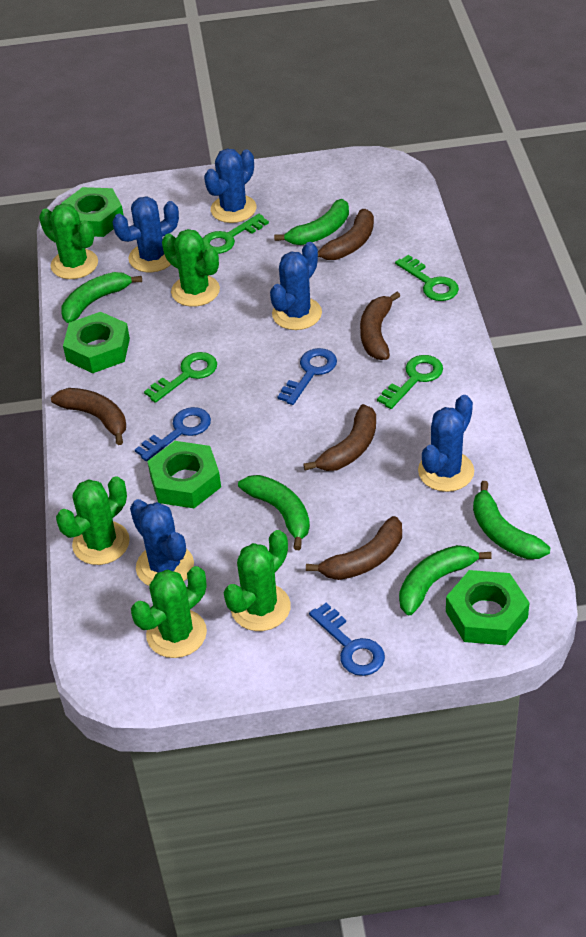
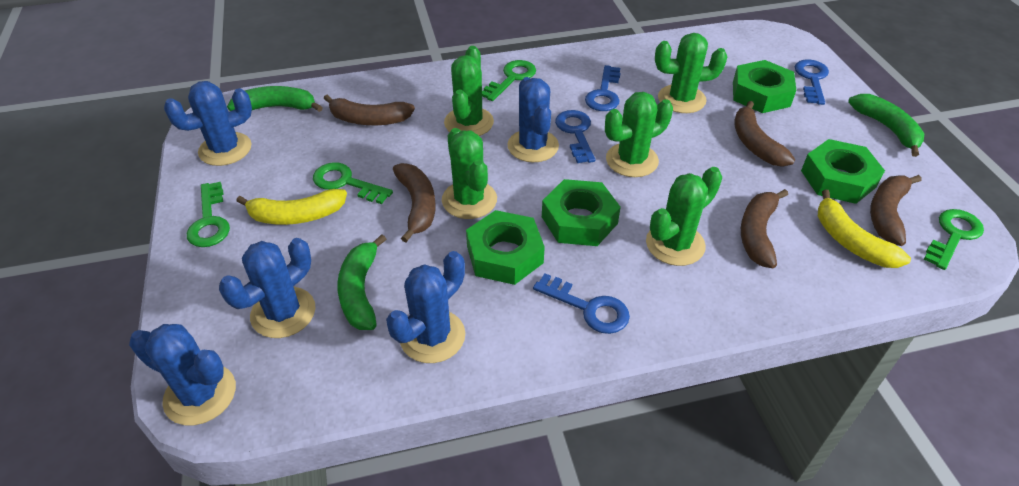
blue key: [135,407,211,461] [278,348,337,405] [309,603,385,676] = 3 -> [533,273,630,334] [555,110,596,163] [585,65,621,111] [795,59,829,105] = 4
green banana: [61,272,142,323] [238,475,310,550] [274,199,349,245] [399,545,492,615] [473,481,550,559] = 5 -> [227,86,323,112] [337,234,386,330] [848,94,924,157] = 3
yellow banana: none = 0 -> [236,189,347,225] [818,189,911,268] = 2

